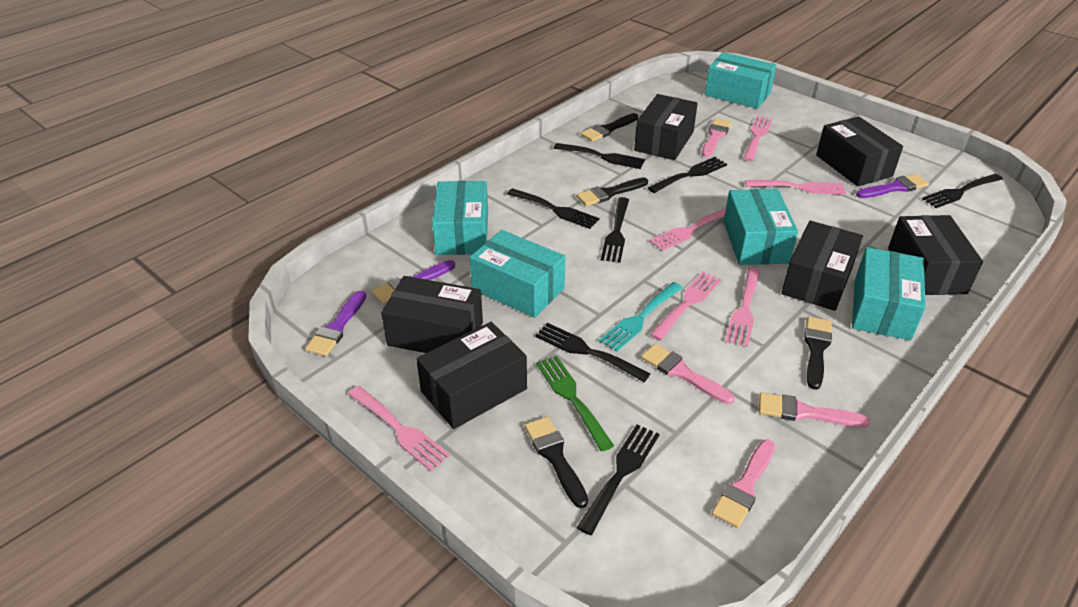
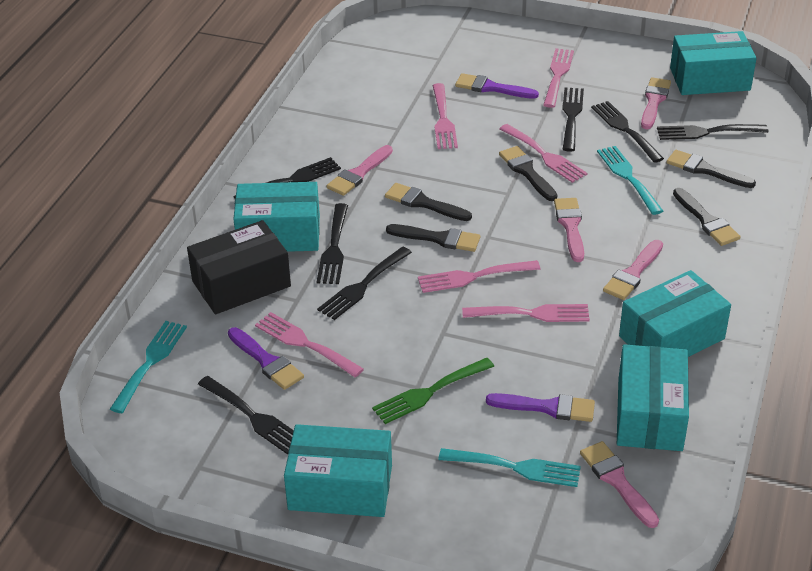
black box: [381,276,483,353] [416,322,527,429] [634,94,698,160] [781,221,863,311] [816,116,903,186] [888,215,983,295] = 6 -> [187,220,291,314] = 1
black brush: [524,416,588,508] [576,177,648,206] [581,113,638,142] [804,316,832,390] = 4 -> [385,183,472,221] [386,224,480,252] [499,146,557,201] [666,150,756,188] [673,188,741,246] = 5
pink brush: [641,343,735,404] [702,118,731,157] [712,440,775,528] [759,392,870,428] = 4 -> [327,145,393,196] [554,198,584,262] [580,441,659,528] [603,240,663,300] [641,77,671,129] = 5
turquoise fork: [599,282,683,352] = 1 -> [110,321,187,413] [438,448,581,487] [597,146,663,215] = 3

